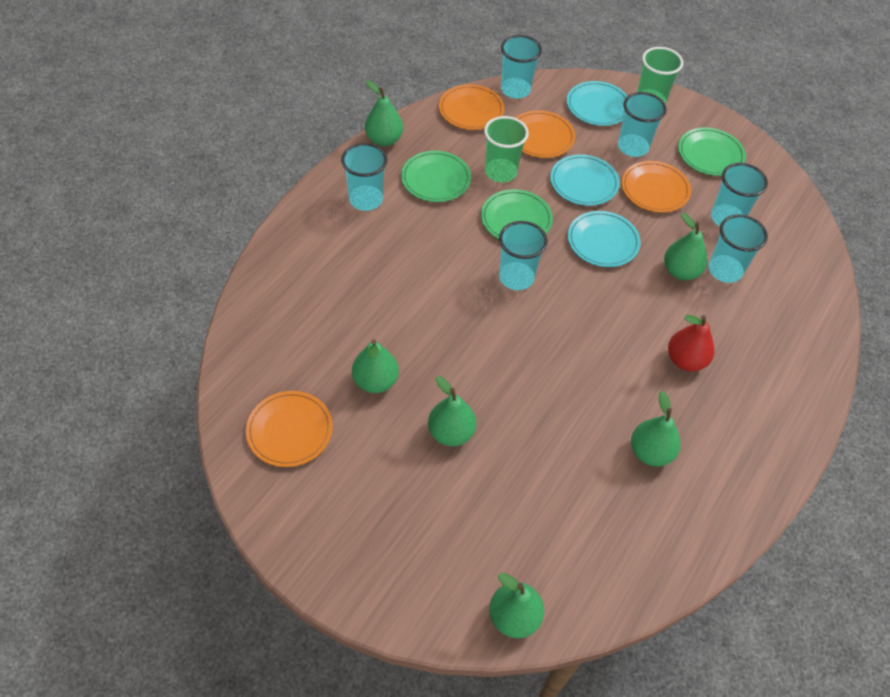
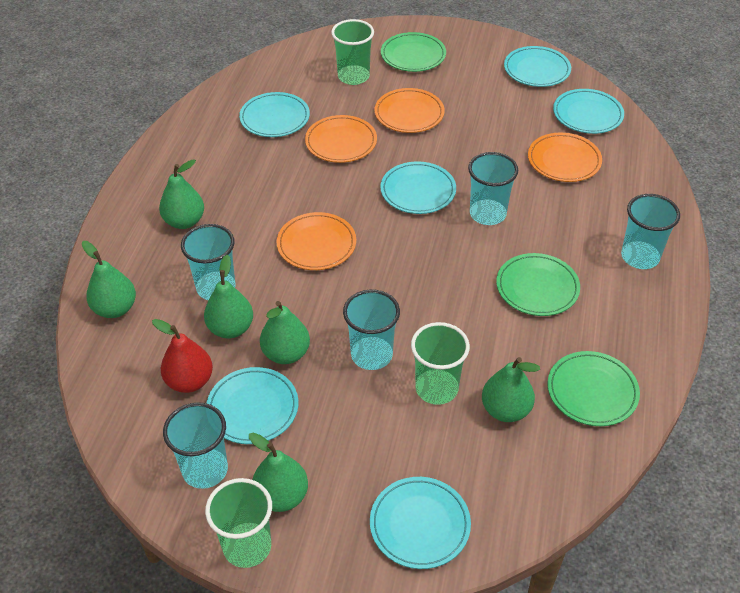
green cup: [484,116,529,182] [637,47,683,105] = 2 -> [205,478,272,568] [331,19,374,85] [411,322,470,405] = 3
turquoise cup: [341,143,387,211] [499,221,548,290] [501,35,542,99] [618,92,667,157] [708,214,768,283] [711,163,768,226] = 6 -> [163,402,228,489] [181,224,236,300] [343,290,400,370] [468,152,518,225] [621,194,680,269] = 5
turquoise plate: [550,154,620,206] [567,81,628,126] [568,211,641,267] = 3 -> [206,367,298,444] [239,92,310,137] [370,477,471,569] [380,161,456,214] [504,46,571,87] [553,89,624,134] = 6

